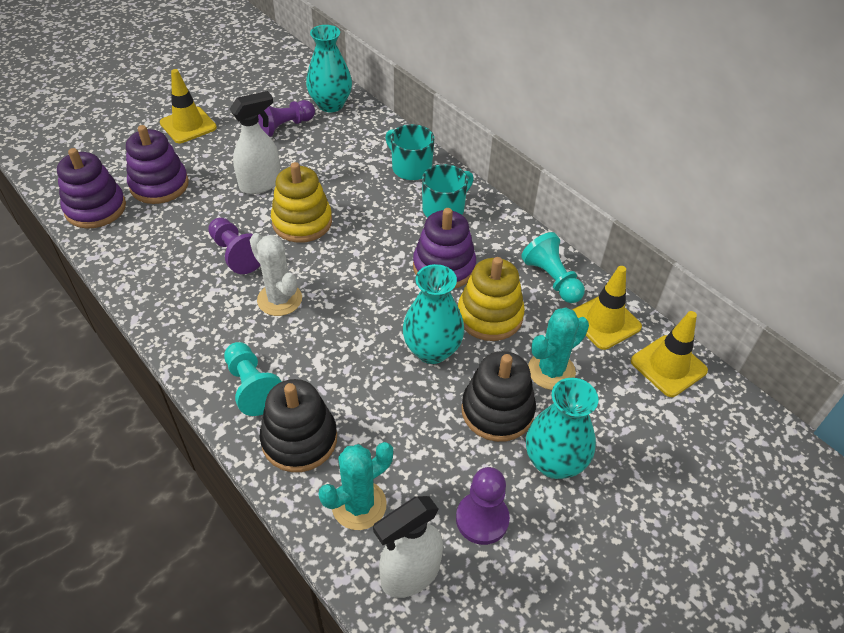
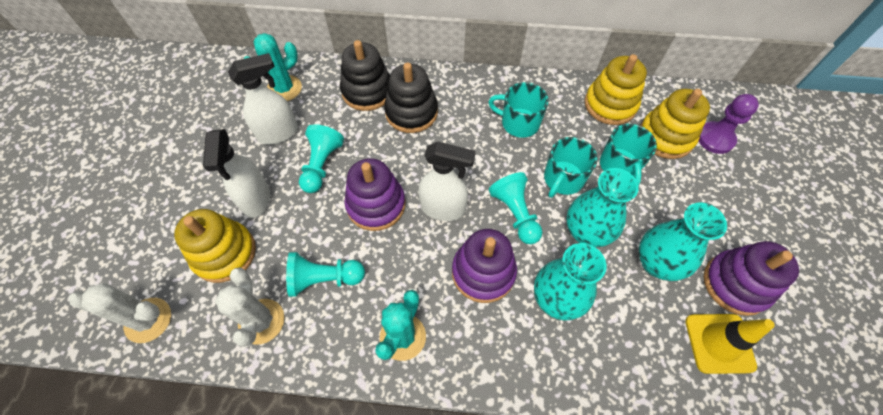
purple pawn: [208,218,260,274] [258,100,315,137] [456,467,510,545] = 3 -> [699,94,759,154] = 1
turquoise mug: [385,124,434,180] [422,164,474,217] = 2 -> [489,82,549,138] [544,137,598,198] [600,124,657,186] = 3
turquoise pawn: [224,342,282,416] [521,232,585,303] = 2 -> [286,252,365,297] [299,124,344,193] [488,172,543,244] = 3
white cactus: [250,233,302,316] = 1 -> [69,283,171,343] [215,267,284,347] = 2
white spray bottle: [230,91,280,194] [373,496,443,598] = 2 -> [203,129,270,218] [228,53,298,144] [419,142,476,221] = 3
yellow stacking toy: [271,162,332,243] [458,257,525,341] = 2 -> [174,209,256,283] [585,54,647,125] [640,89,710,159] = 3
yellow traffic cone: [160,69,217,143] [572,266,642,350] [631,311,708,397] = 3 -> [685,314,775,374] = 1

